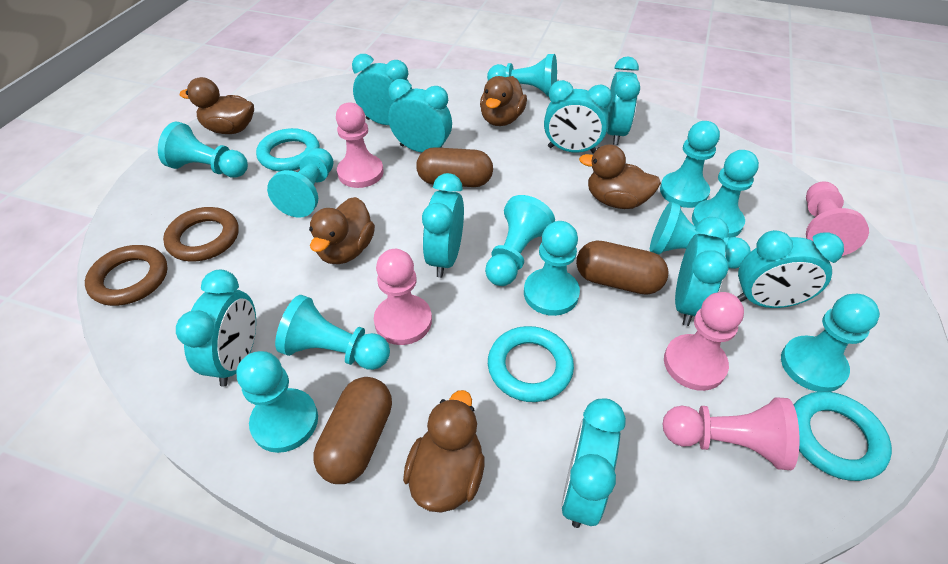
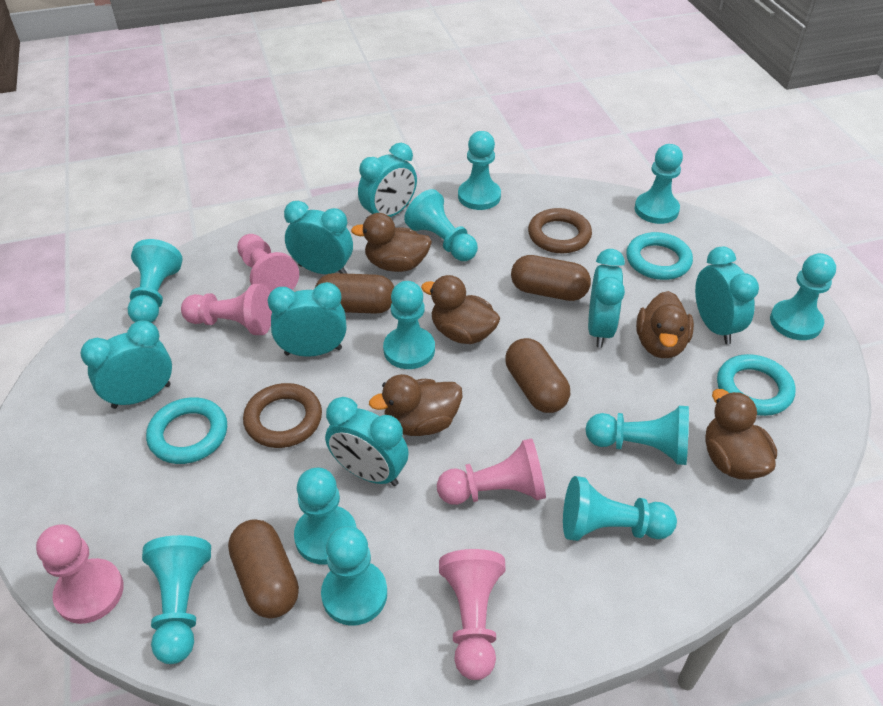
brown capsule: [313,377,392,484] [416,147,493,187] [576,240,669,295] = 3 -> [228,519,299,618] [315,273,394,314] [505,338,570,413] [511,255,591,301] = 4
turquoise clock: [176,270,256,387] [352,54,412,125] [388,79,452,152] [422,173,464,278] [544,80,612,154] [561,398,626,528] [607,56,640,145] [675,217,729,326] [737,230,844,308] = 9 -> [80,320,172,409] [268,282,346,357] [284,201,353,274] [325,397,409,486] [358,143,417,217] [588,249,625,348] [695,247,759,344] = 7

